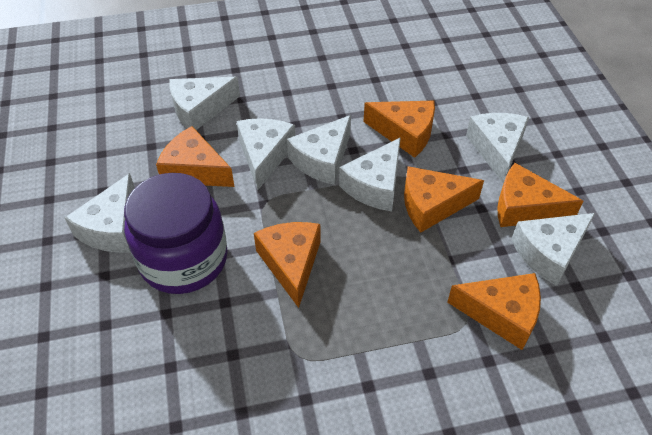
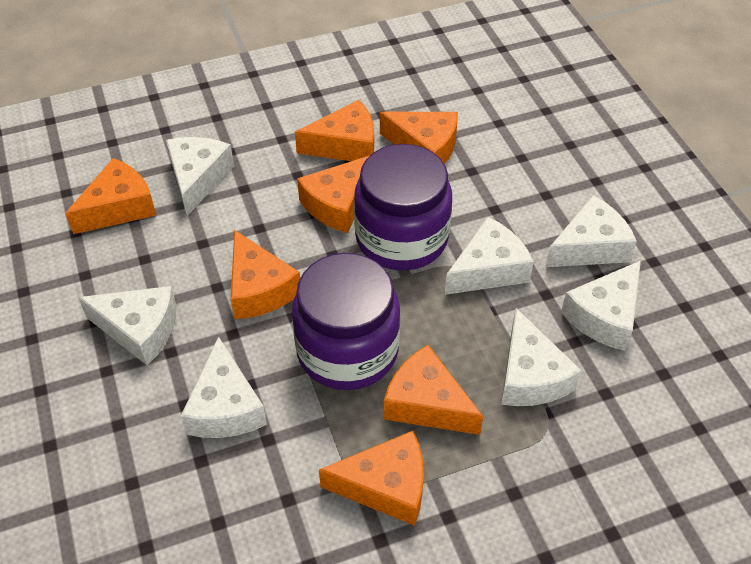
orange cheese: [156,126,234,187] [254,222,321,308] [363,101,435,158] [404,166,484,233] [447,273,541,350] [497,163,583,227] = 6 -> [65,158,156,234] [231,230,300,319] [295,100,374,161] [297,156,369,233] [319,431,424,526] [380,112,458,164] [384,345,483,435] = 7
purple jar: [124,173,228,294] = 1 -> [292,253,400,390] [354,144,452,270] = 2

